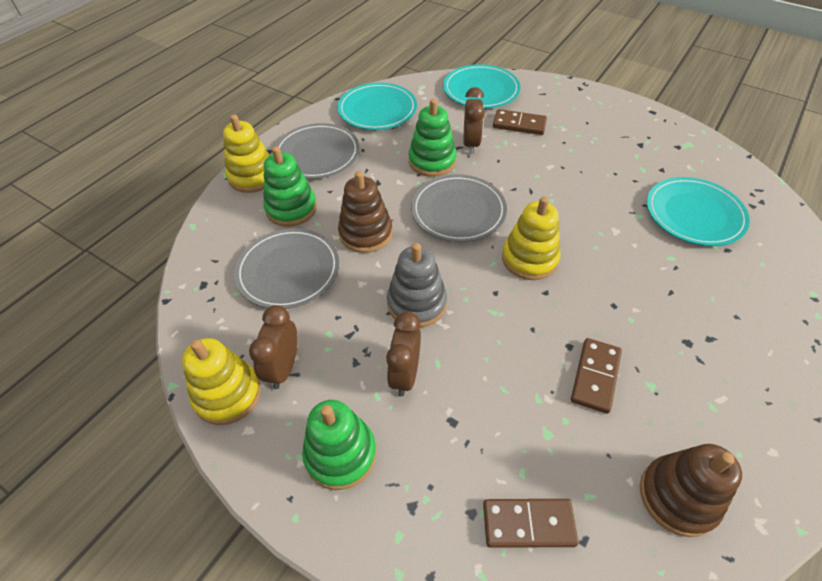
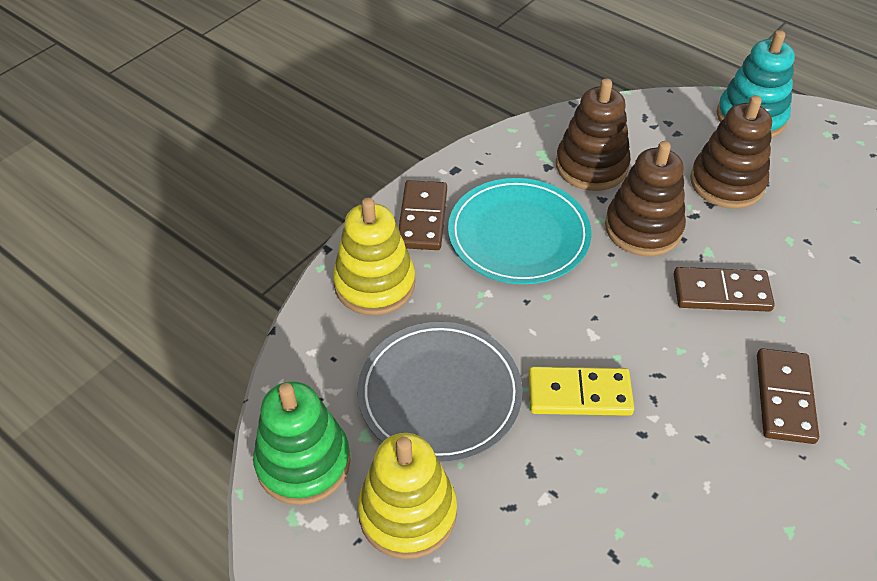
brown clock: [249,305,298,389] [386,312,421,396] [463,87,485,154] = 3 -> none = 0
brown stacking toy: [338,171,393,253] [640,444,742,537] = 2 -> [556,78,631,191] [605,141,686,256] [690,95,772,209] = 3
green stacking toy: [263,146,317,227] [302,400,376,490] [408,99,457,177] = 3 -> [253,381,351,505] = 1
grey plate: [234,228,339,309] [275,123,360,179] [411,174,507,242] = 3 -> [358,322,523,462] = 1
grey stacking toy: [387,243,447,328] = 1 -> none = 0
turquoise plate: [338,83,417,130] [443,64,521,108] [647,177,750,246] = 3 -> [448,178,591,284] = 1
turquoise stacking toy: none = 0 -> [717,30,795,138] = 1
yellow domino: none = 0 -> [528,367,634,416] = 1
yellow stacking toy: [182,338,261,425] [223,114,270,193] [502,197,561,280] = 3 -> [333,198,415,315] [358,433,457,559] = 2

